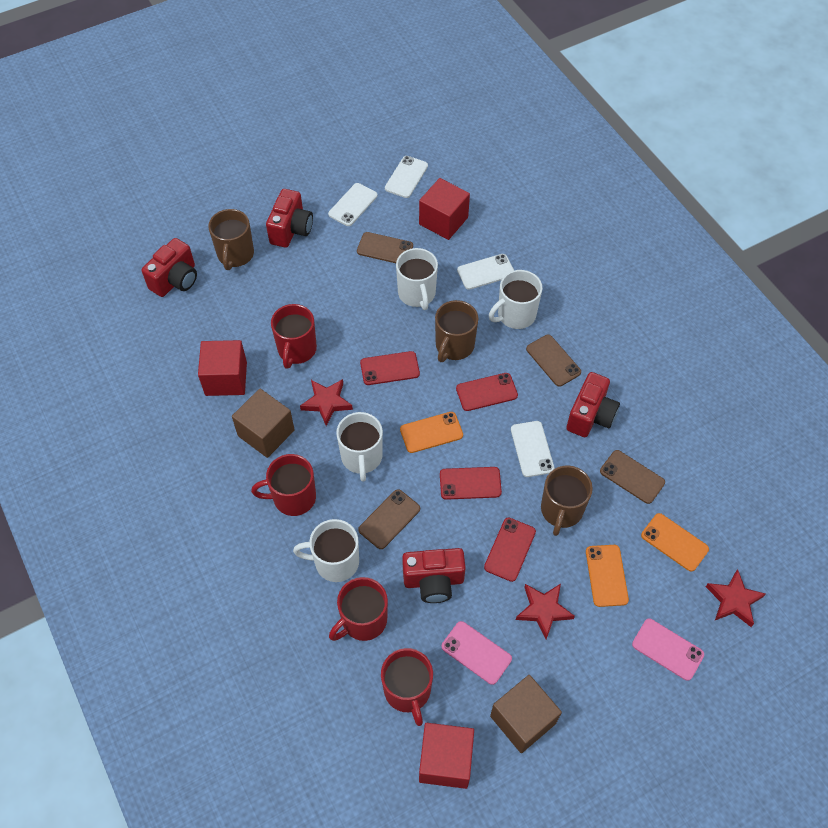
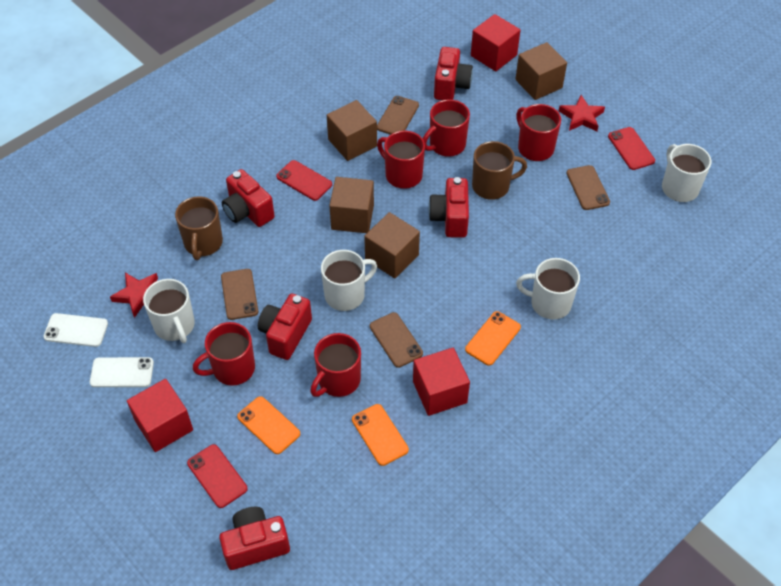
brown cube: [232,389,295,458] [490,675,562,753] = 2 -> [327,100,377,161] [329,177,374,233] [364,212,420,279] [515,42,567,100] = 4
brown mug: [208,209,254,270] [435,300,479,362] [541,466,593,536] = 3 -> [175,196,223,260] [472,141,527,200] = 2
pink phone: [442,621,512,685] [632,619,704,681] = 2 -> none = 0
red camera: [142,238,197,297] [266,189,313,248] [402,548,466,603] [566,372,620,437] = 4 -> [219,507,290,570] [222,169,275,227] [258,294,312,360] [428,177,469,238] [434,47,473,100] = 5
red mug: [251,454,316,516] [271,304,317,369] [329,577,388,641] [381,648,433,726] = 4 -> [193,322,255,386] [310,333,361,397] [377,131,425,189] [423,99,470,157] [516,104,561,161] = 5
red phone: [360,351,420,385] [440,467,502,500] [456,373,518,411] [484,518,536,582] = 4 -> [187,444,248,508] [276,160,332,201] [608,127,655,170] = 3
red star: [300,379,353,426] [516,584,575,639] [706,569,766,627] = 3 -> [110,273,158,318] [559,95,605,131] = 2
white phone: [328,183,377,226] [385,156,428,198] [457,254,514,290] [511,421,554,477] = 4 -> [43,313,108,347] [90,357,154,387] = 2

